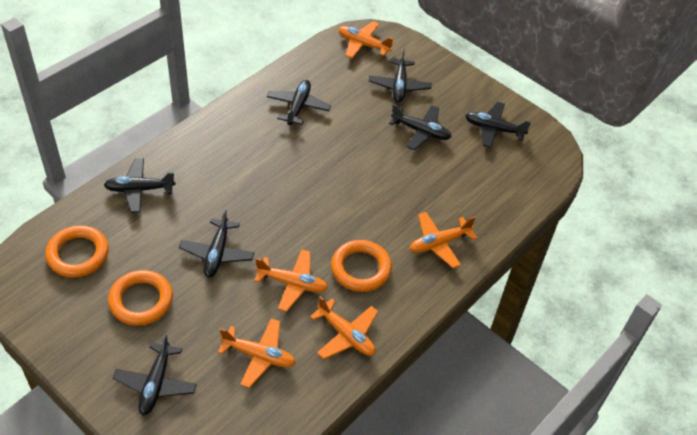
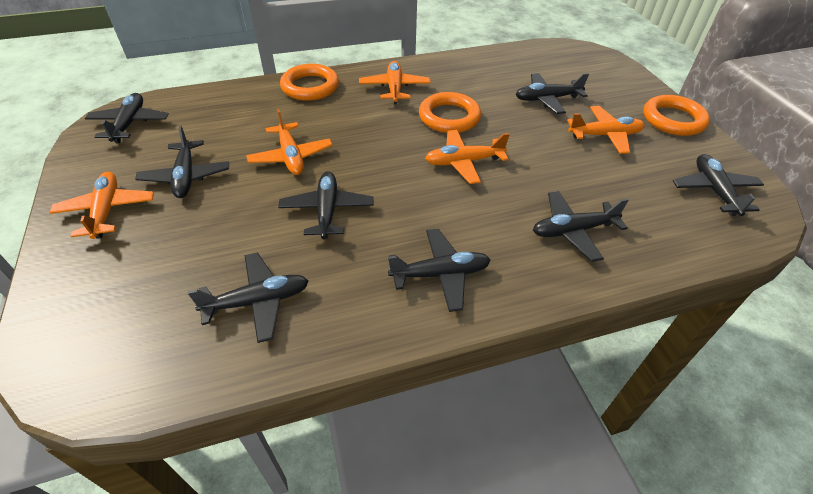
black plane: [104,158,176,213] [113,334,197,415] [179,209,254,278] [267,80,331,125] [369,49,432,102] [389,104,451,150] [465,102,531,148] = 7 -> [85,93,168,143] [135,125,229,198] [188,252,308,343] [278,171,374,239] [388,229,491,312] [516,73,589,114] [533,191,629,262] [673,154,764,216] = 8

